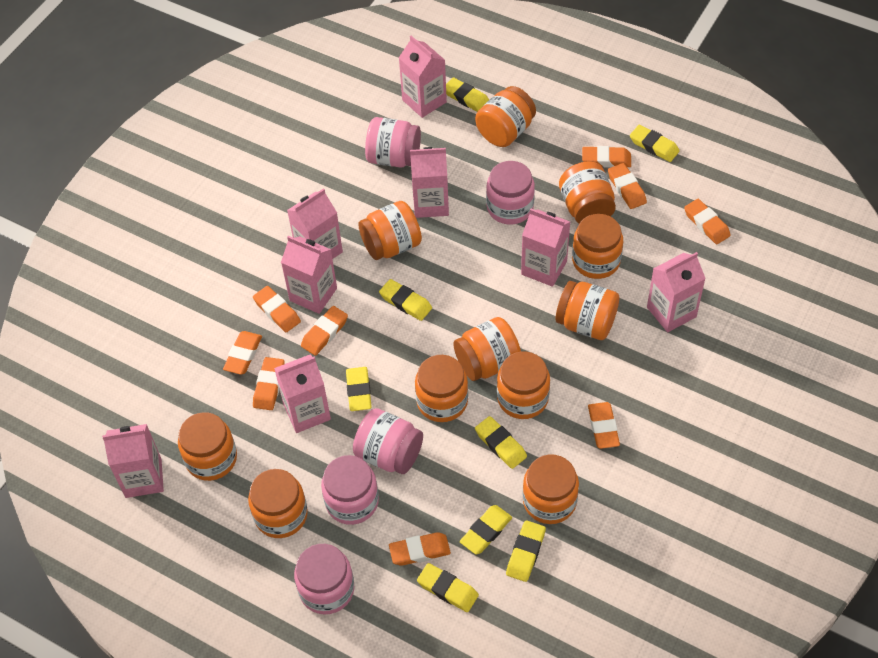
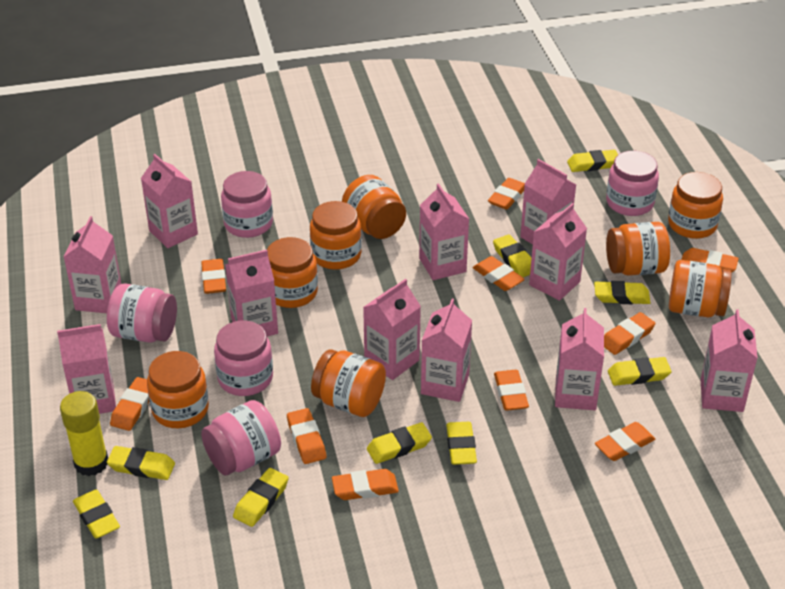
orange eraser: [223,331,262,375] [253,286,301,332] [253,357,285,410] [301,306,348,356] [389,532,451,566] [582,146,631,168] [588,402,620,449] [608,163,647,209] [684,199,731,244] = 9 -> [110,377,149,431] [201,259,226,294] [287,408,326,464] [332,469,399,500] [473,256,525,291] [488,178,525,210] [494,370,529,411] [595,422,655,461] [604,312,655,355] [681,248,739,272] = 10
orange jar: [178,412,237,481] [248,469,308,538] [358,201,422,260] [415,355,468,422] [454,317,521,381] [475,86,536,147] [497,351,550,419] [523,454,579,524] [555,281,619,340] [559,162,616,224] [572,214,623,279] = 11 -> [147,351,209,428] [267,237,318,308] [310,201,362,270] [311,349,386,417] [342,175,406,239] [606,222,670,276] [668,172,723,239] [669,260,732,317] = 8
pink carton: [102,424,164,498] [274,355,331,433] [281,236,337,314] [287,188,343,259] [399,36,447,118] [410,147,449,218] [521,209,570,287] [647,252,706,332] = 8 -> [57,324,116,414] [64,216,121,313] [141,154,198,248] [225,250,278,336] [363,279,421,380] [419,183,469,280] [421,299,472,402] [520,159,576,245] [529,203,587,301] [555,308,604,410] [701,309,758,412] = 11
yellow eraser: [346,367,372,411] [379,279,432,321] [417,563,479,612] [446,77,489,112] [460,505,512,554] [475,416,527,469] [506,520,546,582] [630,125,679,162] = 8 -> [73,490,120,539] [107,446,175,480] [233,468,289,527] [367,422,432,464] [446,422,477,465] [493,235,532,277] [567,150,618,172] [594,281,650,304] [608,357,671,386] = 9
yellow glue stick: none = 0 -> [60,391,108,476] = 1

